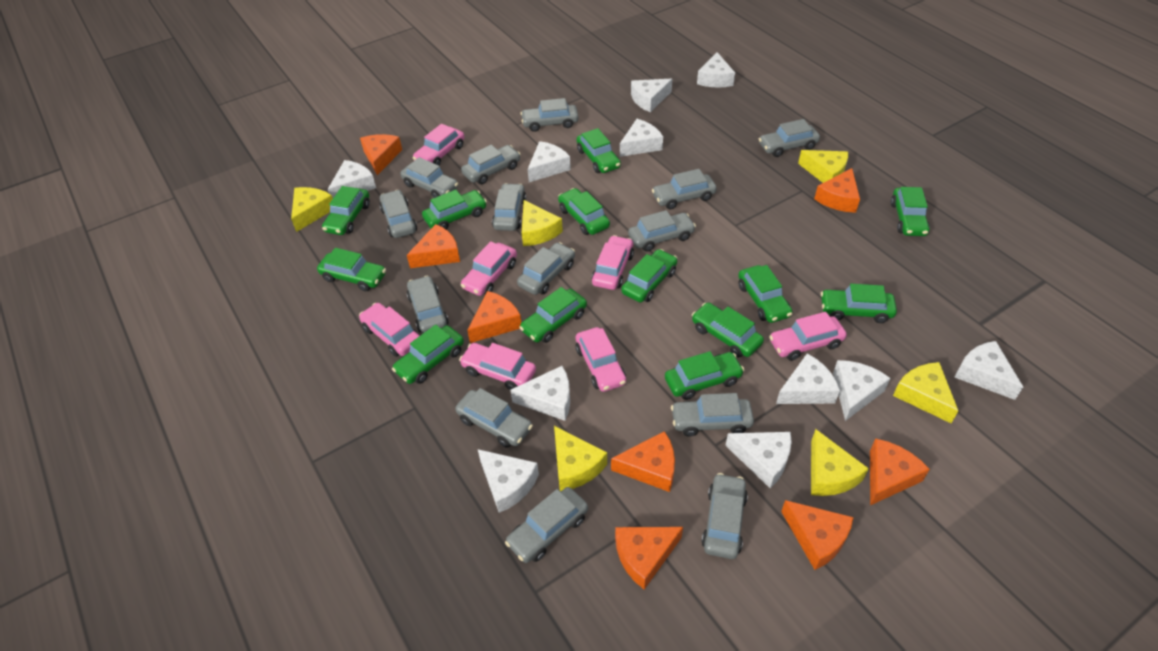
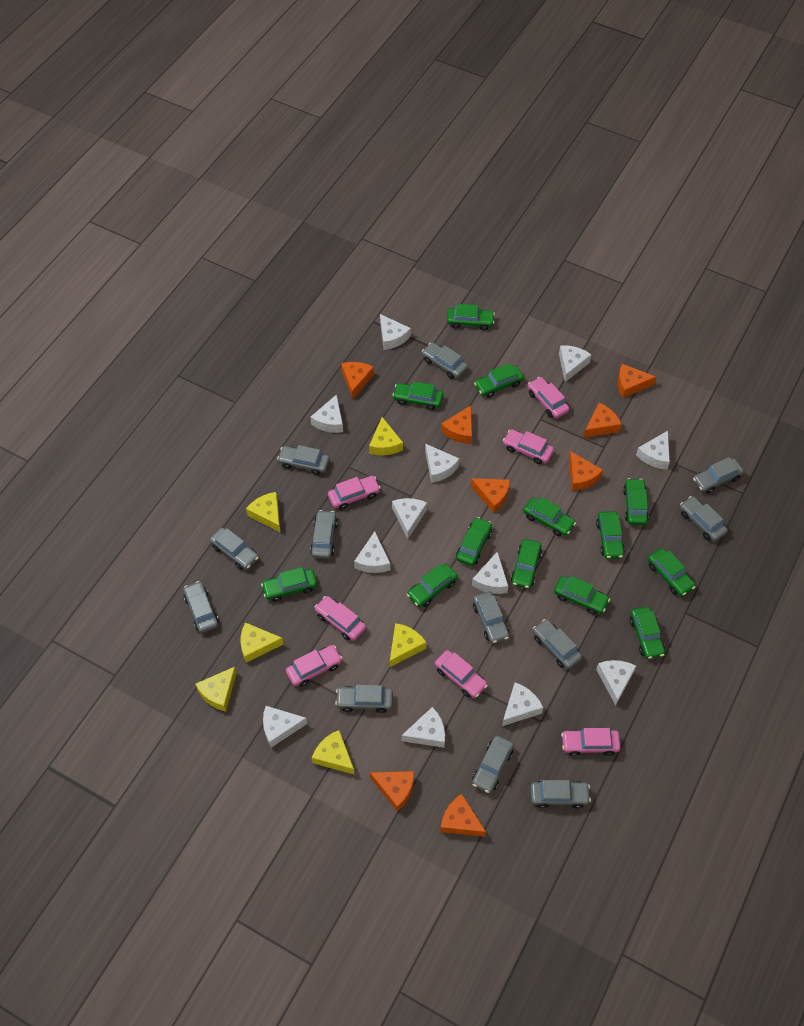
grey car: [379,190,417,238] [400,157,458,198] [407,276,449,333] [455,388,533,448] [461,145,521,184] [492,183,526,231] [505,487,588,563] [517,242,575,295] [521,98,578,132] [628,210,696,251] [652,169,717,209] [671,393,754,437] [701,473,748,559] [759,119,820,157] = 14 -> [183,581,219,633] [210,528,259,570] [277,445,330,475] [310,510,338,559] [335,685,393,713] [422,342,468,379] [472,736,514,793] [473,592,509,643] [530,780,591,809] [533,619,582,669] [680,496,728,542] [693,457,744,493] = 12
white cheese: [328,160,376,198] [478,449,539,513] [510,366,570,421] [528,141,571,182] [620,119,663,157] [631,79,672,112] [697,52,735,88] [725,432,792,488] [776,353,840,404] [833,360,890,421] [955,341,1023,400] = 11 -> [263,706,308,748] [311,394,343,433] [354,531,390,573] [380,314,411,350] [392,498,427,539] [401,707,445,748] [425,444,459,483] [472,552,508,594] [502,682,543,726] [559,345,592,382] [596,660,636,706] [636,431,670,470] = 12

